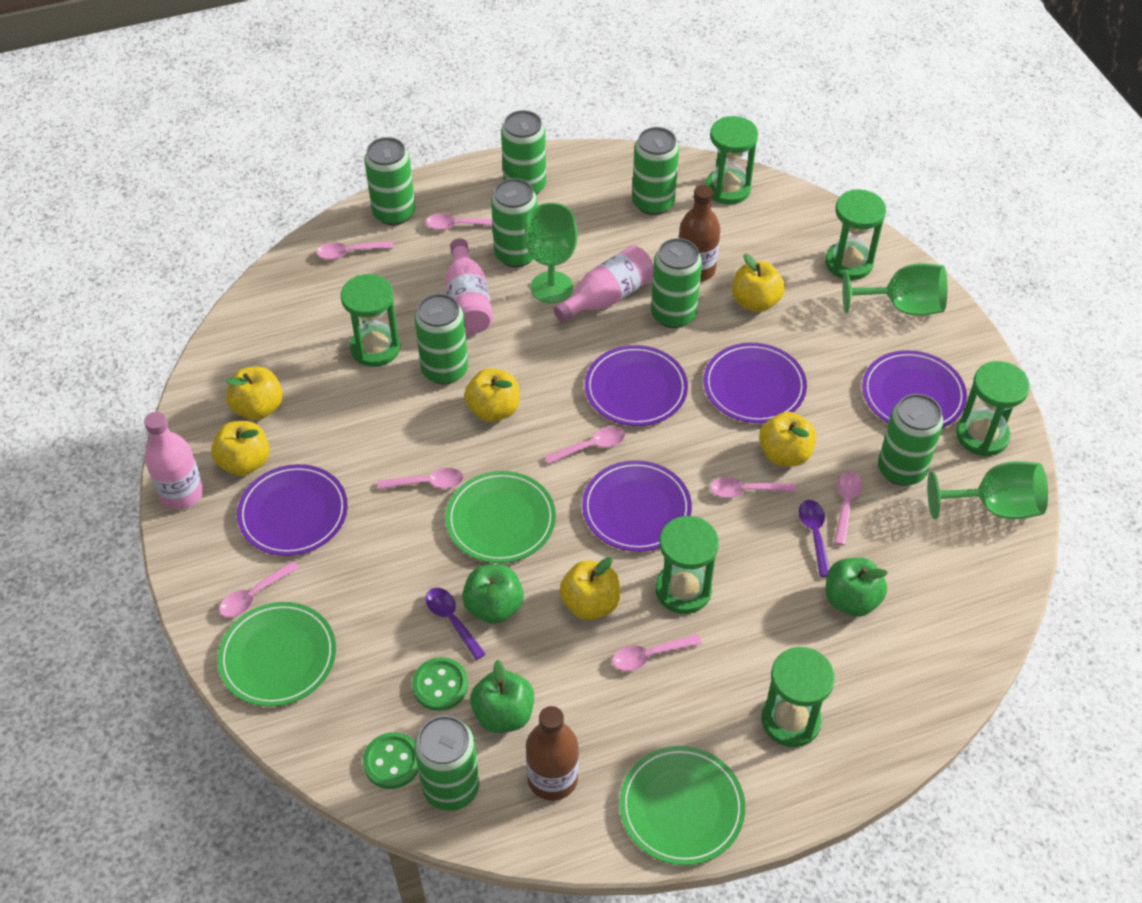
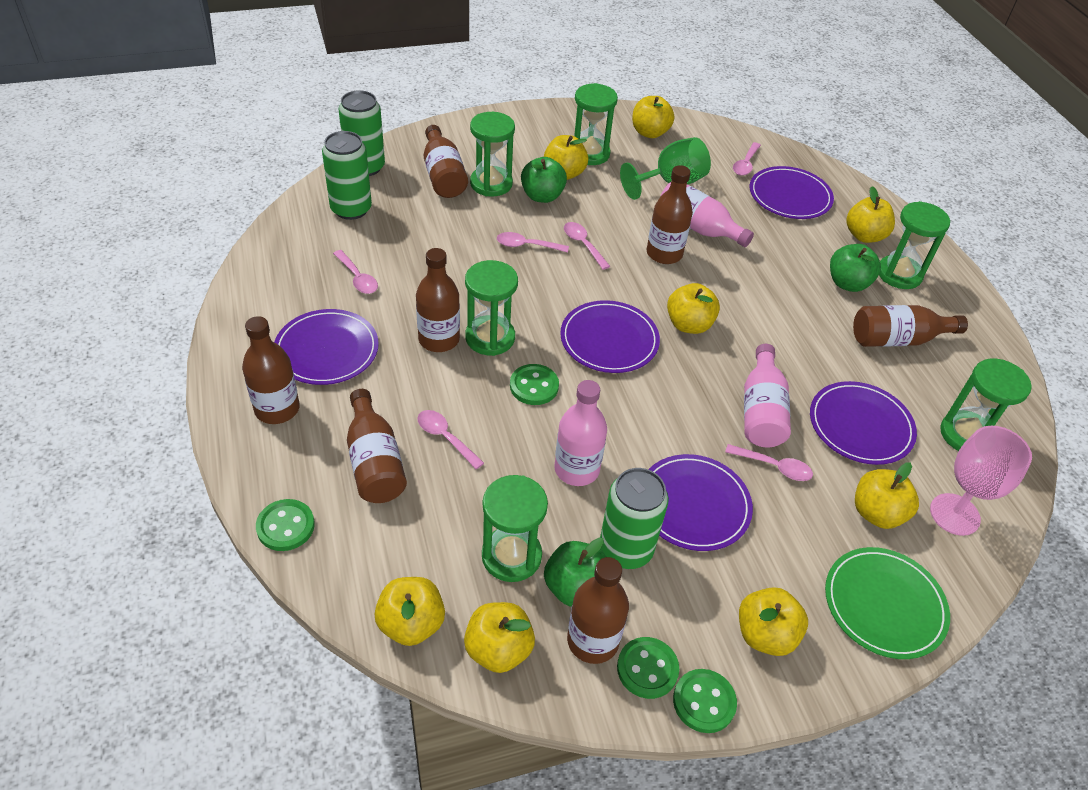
brown bottle: [526,706,579,801] [678,185,720,282] = 2 -> [242,316,300,424] [347,389,407,503] [416,248,460,352] [424,125,468,198] [567,557,629,664] [646,165,693,264] [853,305,968,347] = 7
green button: [363,732,418,789] [412,657,468,711] = 2 -> [256,499,315,551] [510,364,559,405] [617,637,679,699] [673,669,737,733] = 4
green can: [364,137,415,226] [414,715,480,811] [415,294,468,384] [491,178,537,267] [501,110,546,195] [632,127,679,215] [651,238,702,328] [878,394,944,486] = 8 -> [322,131,372,220] [339,90,385,176] [600,468,669,569] = 3
green goblet: [525,203,578,303] [843,263,947,316] [927,461,1048,519] = 3 -> [620,137,711,200] = 1
green plate: [218,602,336,707] [445,471,556,563] [620,746,745,865] = 3 -> [825,547,950,659] = 1
pink goblet: none = 0 -> [930,426,1032,536] = 1
pink spoon: [219,561,299,618] [317,241,394,260] [378,468,464,490] [426,214,492,230] [545,426,625,464] [612,634,702,671] [710,477,796,498] [834,471,863,545] = 8 -> [333,250,378,294] [417,410,484,469] [497,232,569,253] [564,222,610,270] [725,444,813,481] [733,142,761,176] = 6
purple spoon: [426,588,486,660] [799,500,830,577] = 2 -> none = 0
yellow apple: [211,421,270,476] [226,367,283,420] [464,368,520,422] [559,557,620,620] [732,254,785,312] [759,412,816,466] = 6 -> [375,577,445,646] [464,602,535,673] [544,135,588,180] [632,96,674,138] [667,283,720,334] [739,587,808,656] [846,186,895,243] [855,462,919,529] = 8

